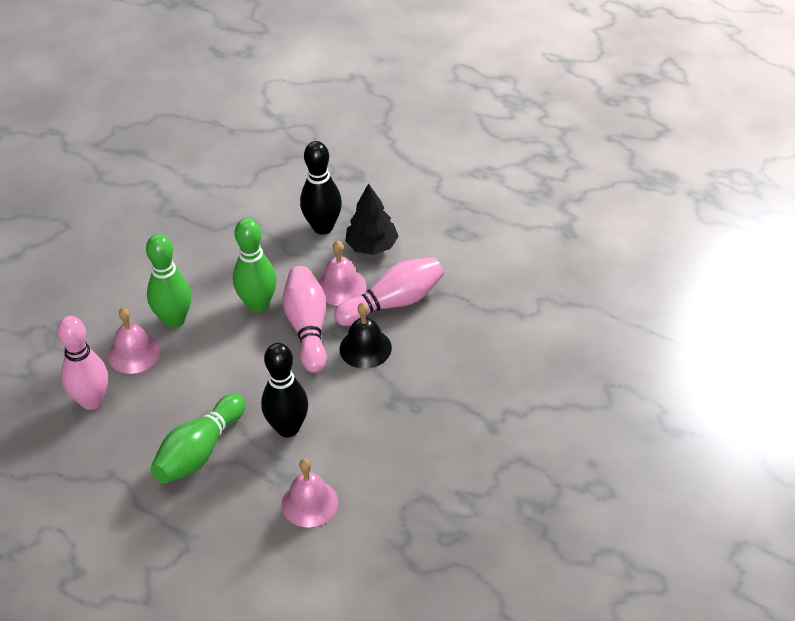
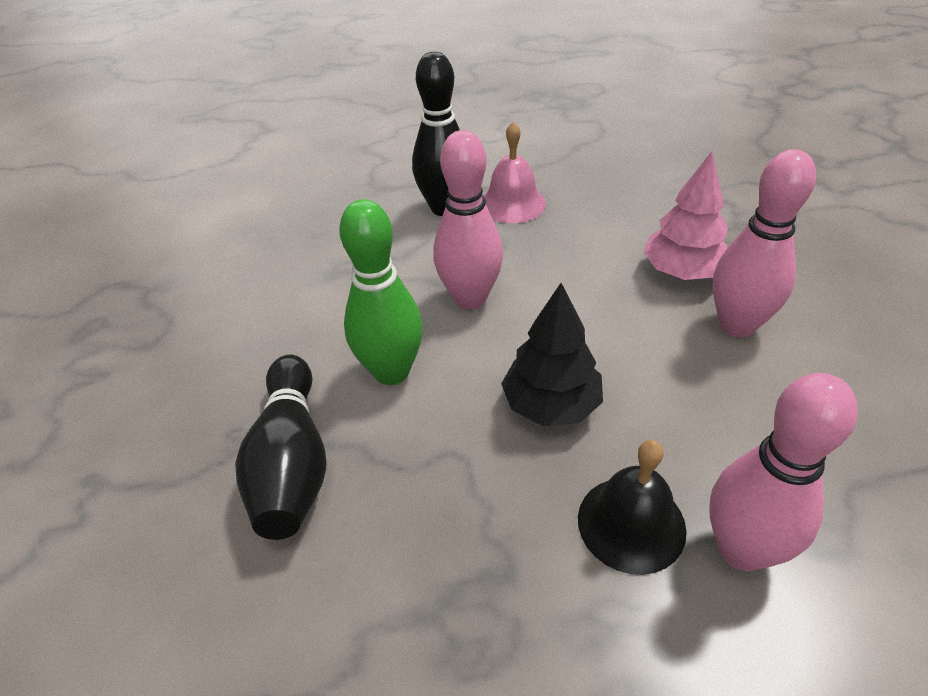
green bowling pin: [146,234,191,328] [150,394,245,483] [233,218,277,312] = 3 -> [339,199,423,385] = 1
pink bell: [108,308,160,374] [282,459,338,527] [318,241,366,306] = 3 -> [483,121,546,223] = 1
pink tree: none = 0 -> [643,151,728,280] = 1

